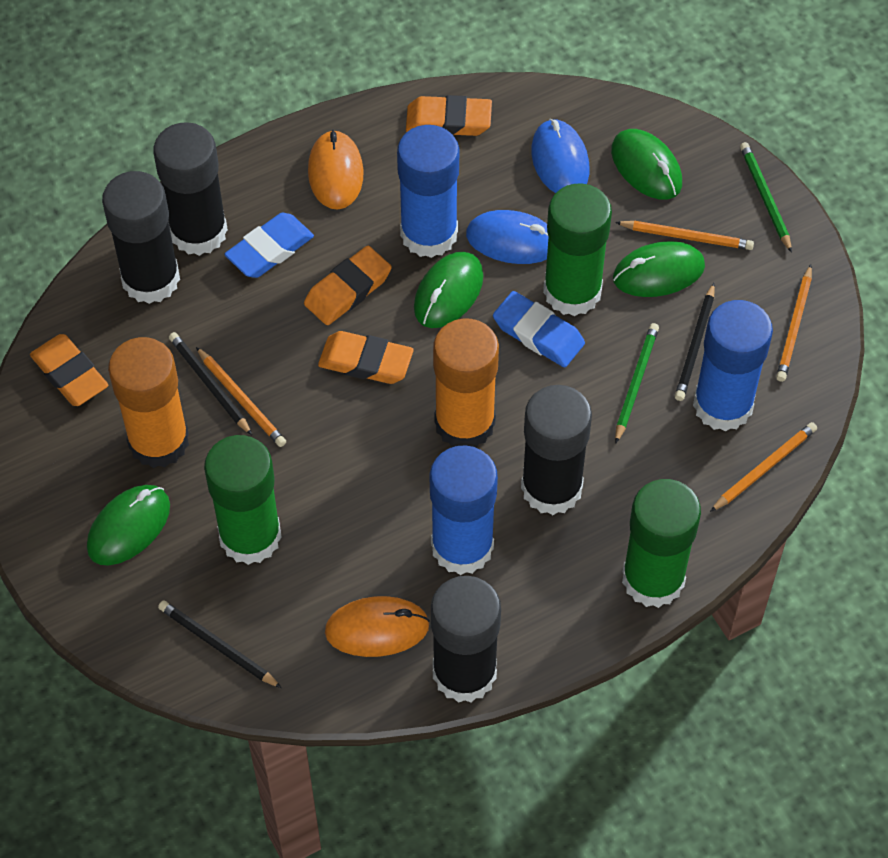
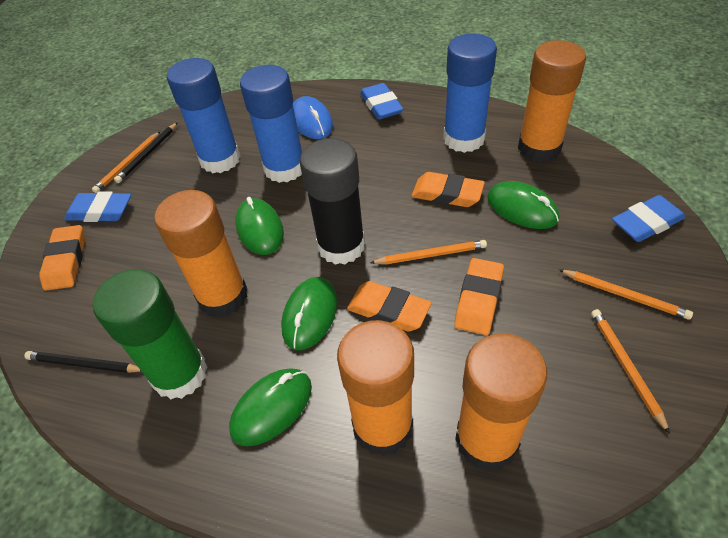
black glue stick: [102,171,180,304] [154,122,228,256] [431,576,501,703] [521,385,592,515] = 4 -> [300,138,365,265] = 1
black pencil: [158,600,282,688] [169,332,252,435] [675,283,715,401] = 3 -> [24,351,141,373] [114,122,178,183] = 2
blue eraser: [225,213,314,278] [493,291,585,367] = 2 -> [65,191,131,222] [360,83,403,120] [612,195,685,242] = 3
blue mouse: [466,210,549,264] [531,119,590,193] = 2 -> [293,96,333,139] = 1
green glue stick: [204,435,282,565] [543,183,612,316] [622,479,701,608] = 3 -> [93,269,207,400] = 1
green pencil: [615,323,659,444] [740,142,792,253] = 2 -> none = 0
orange glue stick: [108,337,189,468] [433,318,499,448] = 2 -> [154,190,248,318] [337,320,414,456] [455,333,547,471] [518,40,586,162] = 4
orange mouse: [308,130,363,210] [325,596,430,657] = 2 -> none = 0

